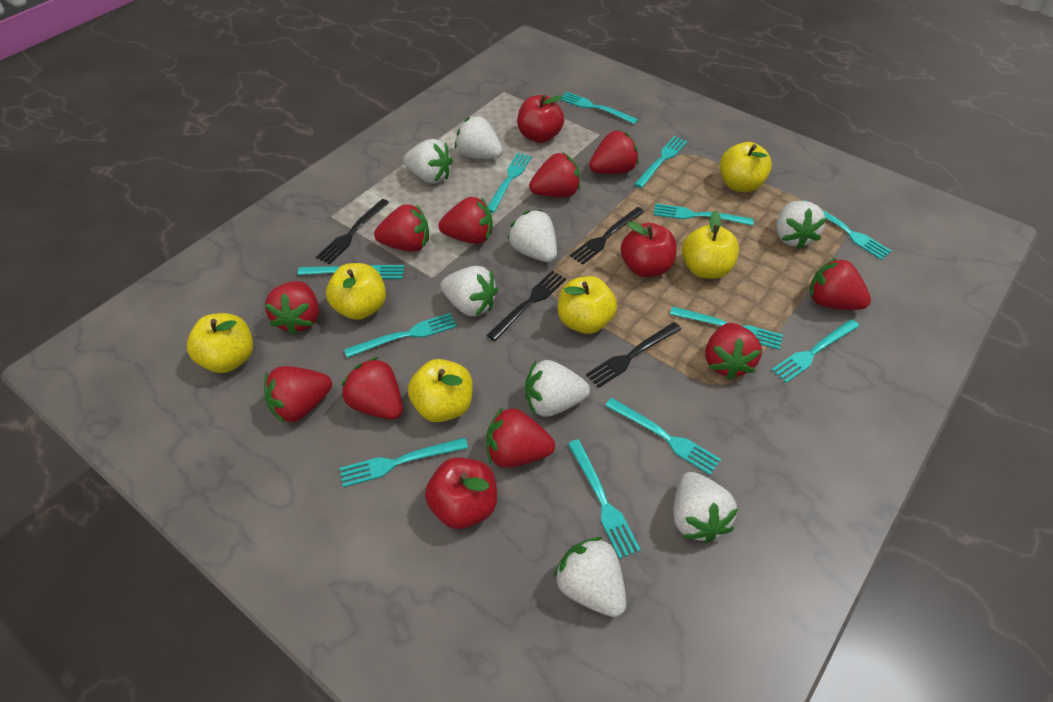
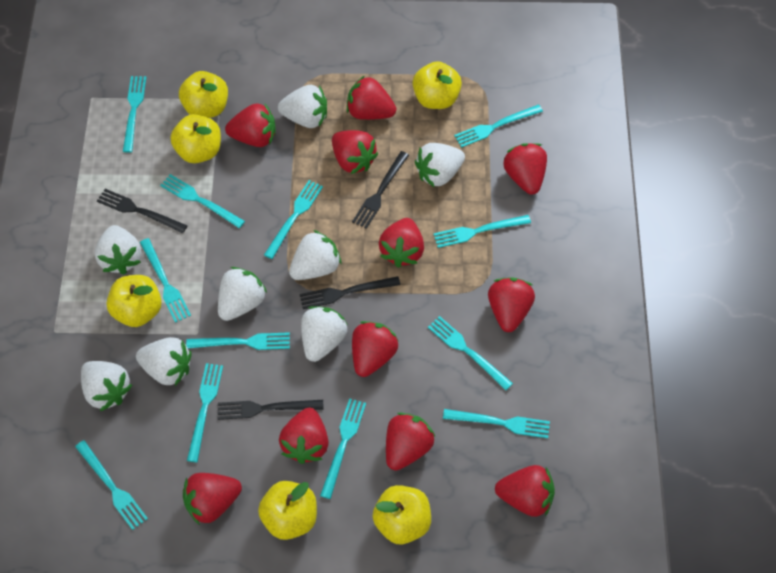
red apple: [425,457,497,529] [517,95,564,143] [621,222,677,277] = 3 -> none = 0
red strawberry: [264,366,332,424] [265,281,319,335] [341,357,403,420] [374,204,429,252] [439,197,493,244] [486,407,555,468] [529,153,580,197] [589,130,639,174] [705,323,762,380] [810,257,871,310] = 10 -> [183,473,242,525] [225,103,276,147] [279,408,329,464] [332,130,379,174] [347,75,396,120] [352,321,399,377] [379,218,424,268] [386,412,435,471] [488,277,535,332] [495,465,555,517] [503,143,547,195] = 11

